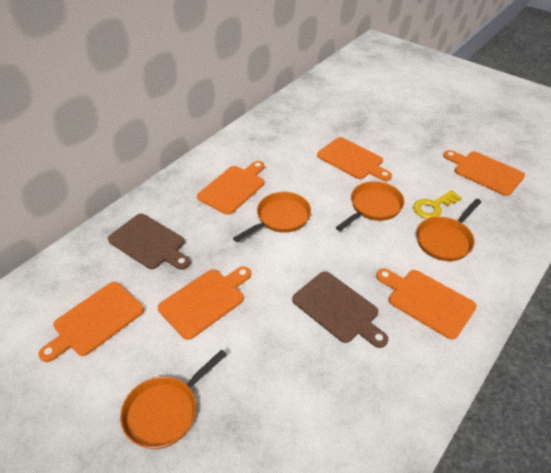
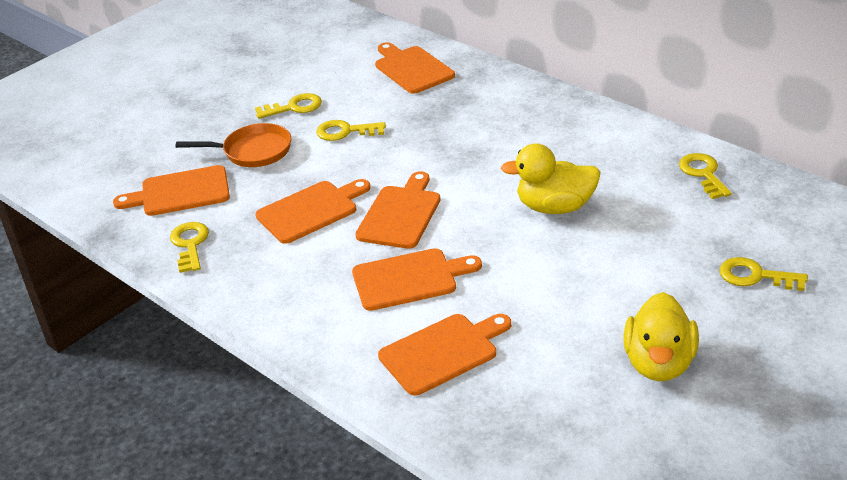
brown cutting board: [108,214,190,270] [292,271,388,348] = 2 -> none = 0
orange pan: [120,349,227,449] [233,192,311,242] [336,181,404,231] [416,199,481,261] = 4 -> [176,123,291,167] = 1
yellow duck: none = 0 -> [501,143,601,214] [624,292,699,381] = 2
yellow key: [413,190,462,219] = 1 -> [170,222,209,273] [255,93,322,119] [316,120,386,141] [679,153,732,199] [719,257,808,291] = 5

